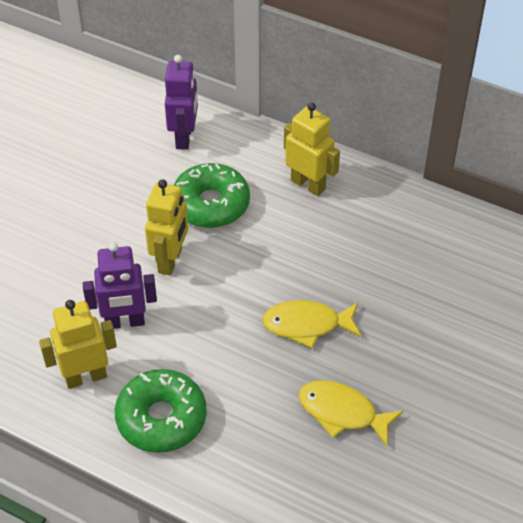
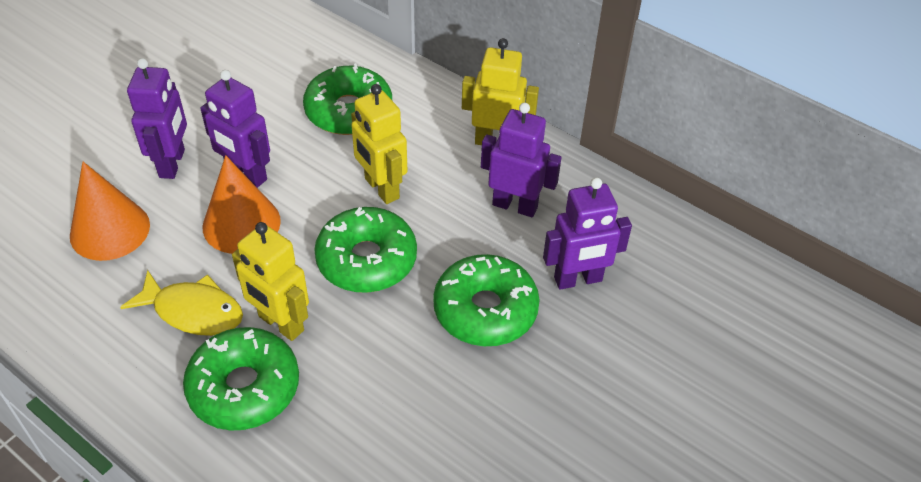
green donut: [115,369,207,453] [173,163,250,228] = 2 -> [183,327,299,431] [303,63,392,135] [314,207,417,293] [433,254,540,346] = 4
orange cone: none = 0 -> [70,162,150,261] [203,155,281,254] = 2
purple robot: [83,242,157,329] [165,55,198,150] = 2 -> [127,58,187,179] [200,70,270,188] [481,102,561,217] [543,177,632,290] = 4
yellow fish: [262,300,361,349] [299,380,403,446] = 2 -> [120,270,243,336] = 1

